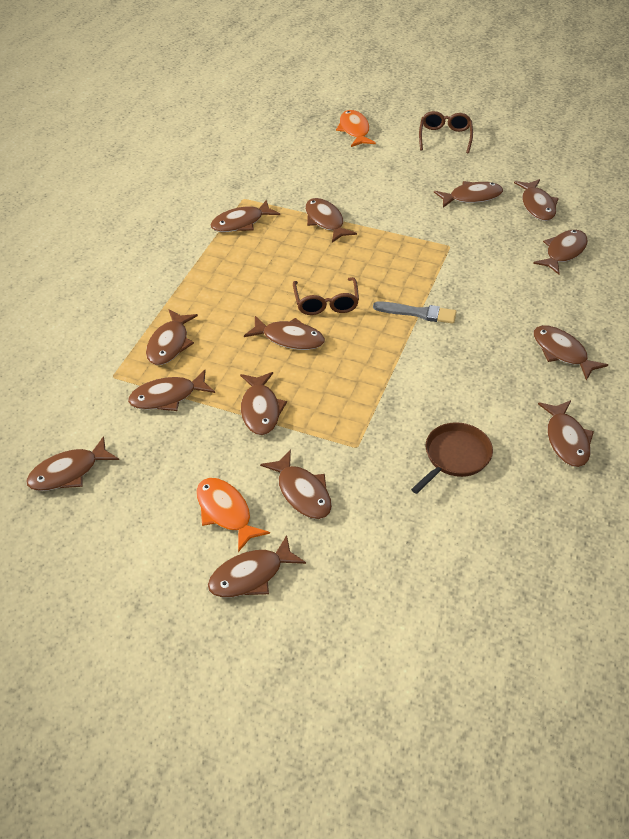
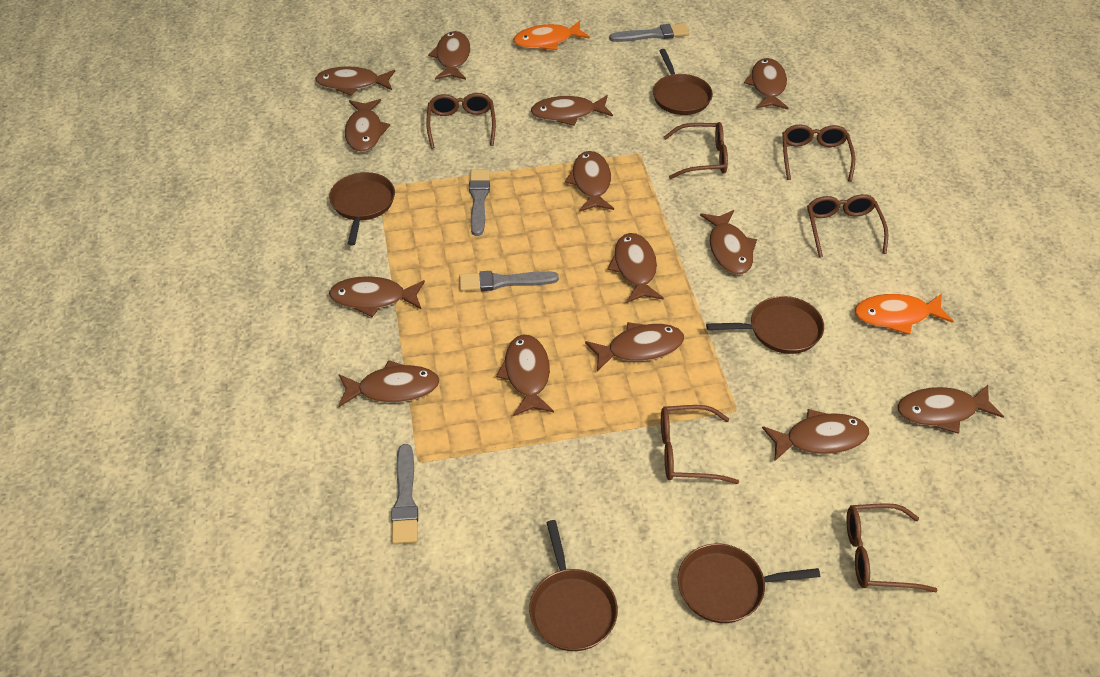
brown glasses: [293,277,359,315] [419,111,473,153] = 2 -> [426,93,496,149] [661,405,739,484] [663,122,728,179] [782,124,855,182] [807,194,888,257] [847,503,938,592] = 6
brown pan: [411,422,493,494] = 1 -> [329,172,395,245] [529,520,618,651] [653,49,713,115] [678,544,820,623] [706,296,824,354] = 5
grey brush: [373,301,456,324] = 1 -> [391,444,418,544] [459,271,559,292] [469,169,490,236] [609,24,689,42] = 4

